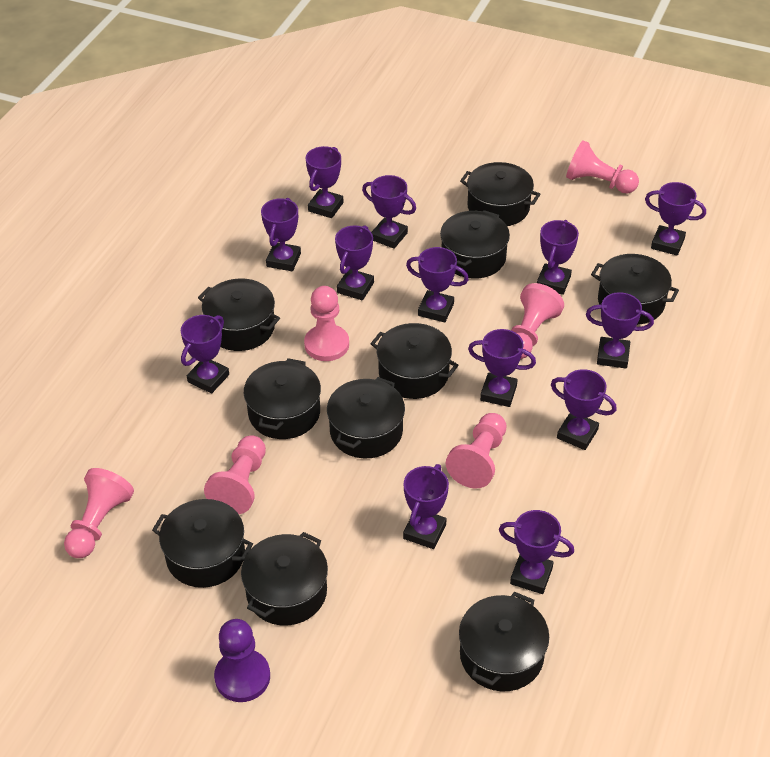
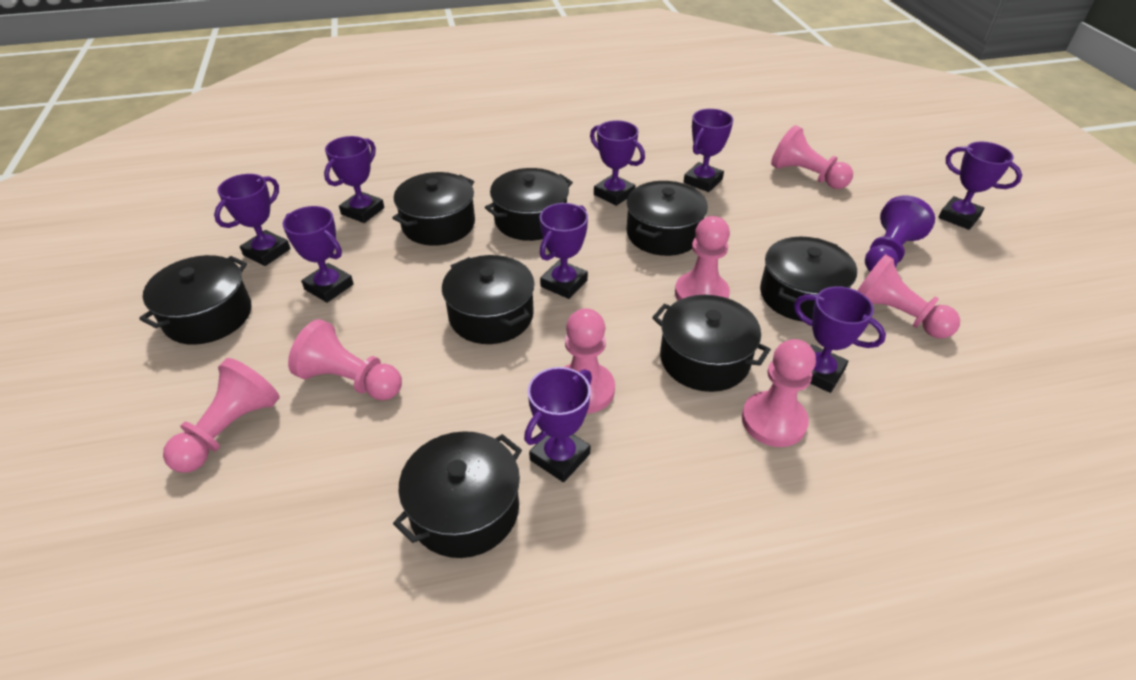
black pot: [152,499,253,588] [198,279,280,351] [241,532,328,626] [244,358,321,439] [327,377,405,459] [370,323,458,399] [440,210,510,279] [459,592,549,692] [460,162,541,226] [591,254,679,325] = 10 -> [139,255,251,345] [392,172,475,246] [393,431,522,558] [442,255,535,344] [485,168,573,241] [627,181,708,256] [652,295,771,392] [760,237,857,322] = 8
pink pawn: [64,468,134,558] [204,435,266,514] [304,286,349,361] [446,413,506,488] [511,283,564,359] [566,140,639,193] = 6 -> [163,358,280,473] [288,319,402,400] [565,308,615,414] [675,216,730,300] [742,339,816,447] [771,125,853,189] [857,254,960,338] = 7
purple trophy: [181,315,229,394] [261,198,301,271] [306,146,343,218] [335,225,374,301] [362,175,416,249] [403,464,449,549] [406,247,469,322] [468,329,536,407] [499,510,574,594] [537,220,579,295] [551,369,617,450] [586,292,654,369] [645,182,706,256] = 13 -> [214,174,291,266] [283,206,354,303] [324,136,384,223] [524,367,592,482] [540,203,588,299] [590,120,645,206] [684,109,733,192] [794,286,886,393] [938,142,1022,230] = 9

